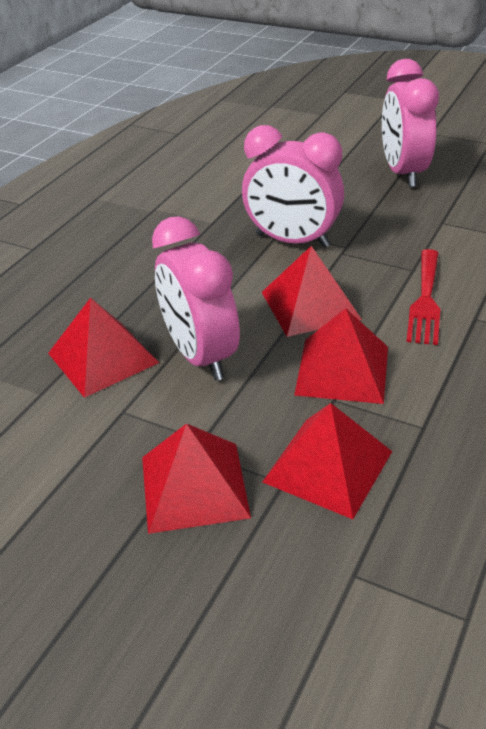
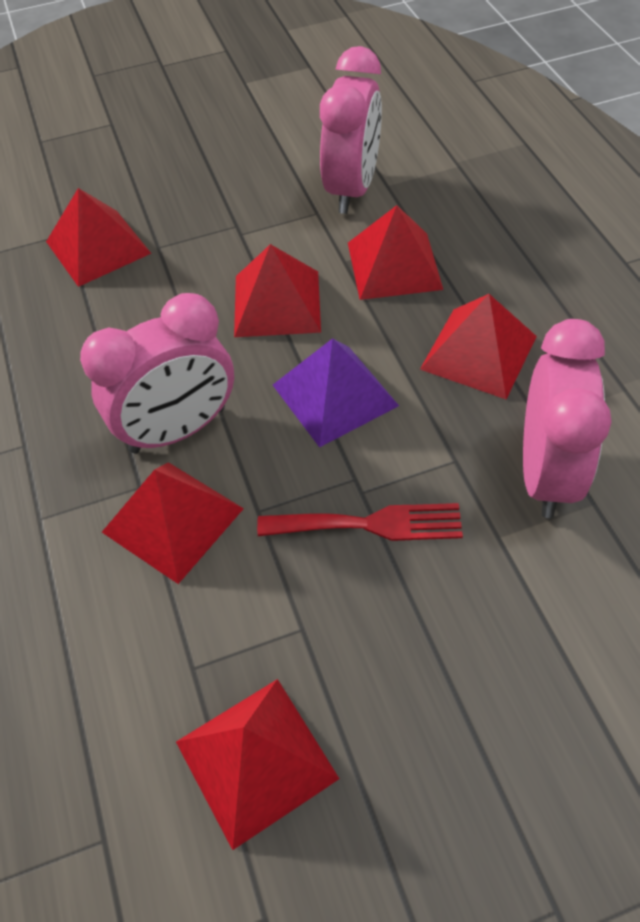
purple pyramid: none = 0 -> [273,338,399,448] = 1
red pyramid: [48,297,159,398] [142,423,251,534] [262,246,362,337] [262,403,392,519] [294,309,388,404] = 5 -> [46,188,152,287] [102,462,244,584] [176,679,339,850] [234,244,321,337] [348,205,443,300] [420,294,537,399] = 6

